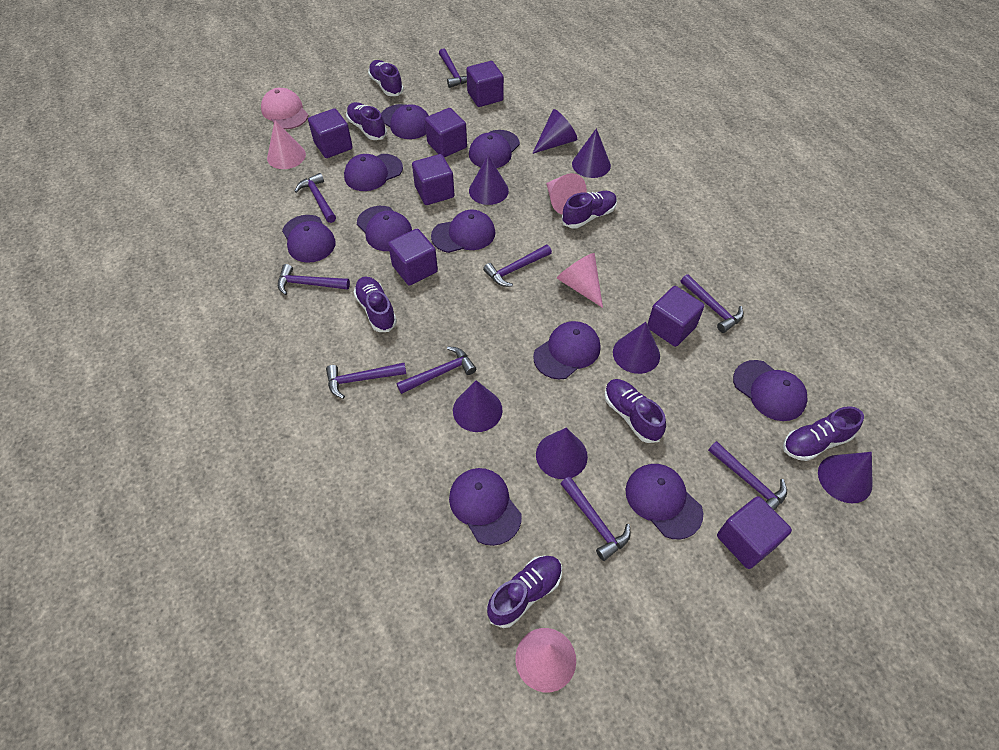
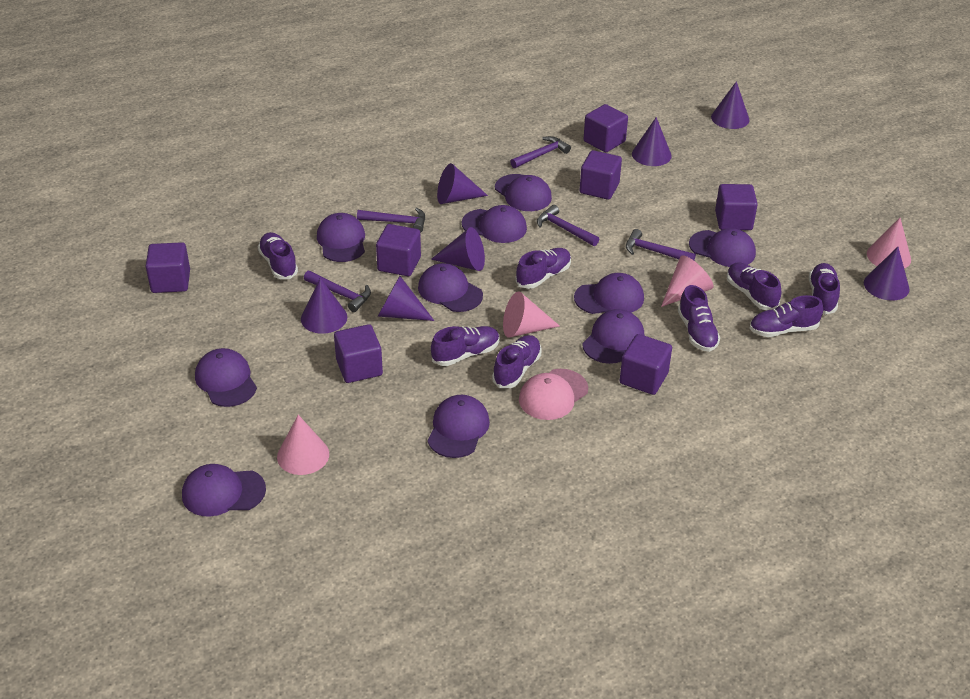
purple hammer: [278,264,350,295] [294,173,336,223] [326,363,406,399] [397,346,476,394] [439,48,467,88] [483,245,552,287] [561,477,630,561] [681,274,744,333] [708,441,787,511] = 9 -> [304,271,371,312] [357,208,425,233] [510,136,571,168] [537,205,599,246] [626,229,696,260] = 5
purple shoe: [346,102,387,140] [354,277,397,332] [368,60,404,96] [487,556,562,628] [562,191,617,228] [604,379,666,443] [783,406,864,461] = 7 -> [258,232,298,279] [431,326,500,366] [492,335,541,388] [515,248,571,289] [678,285,720,352] [727,262,781,310] [750,295,823,337] [809,263,840,315] = 8

